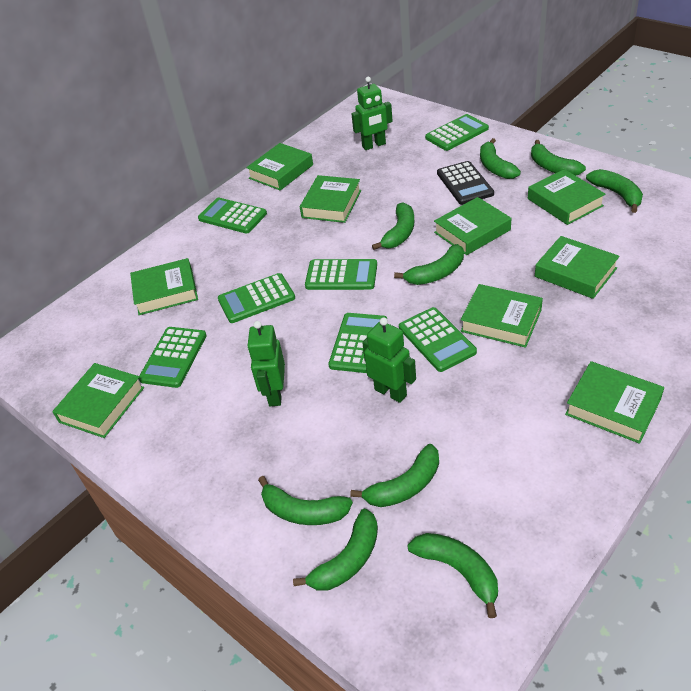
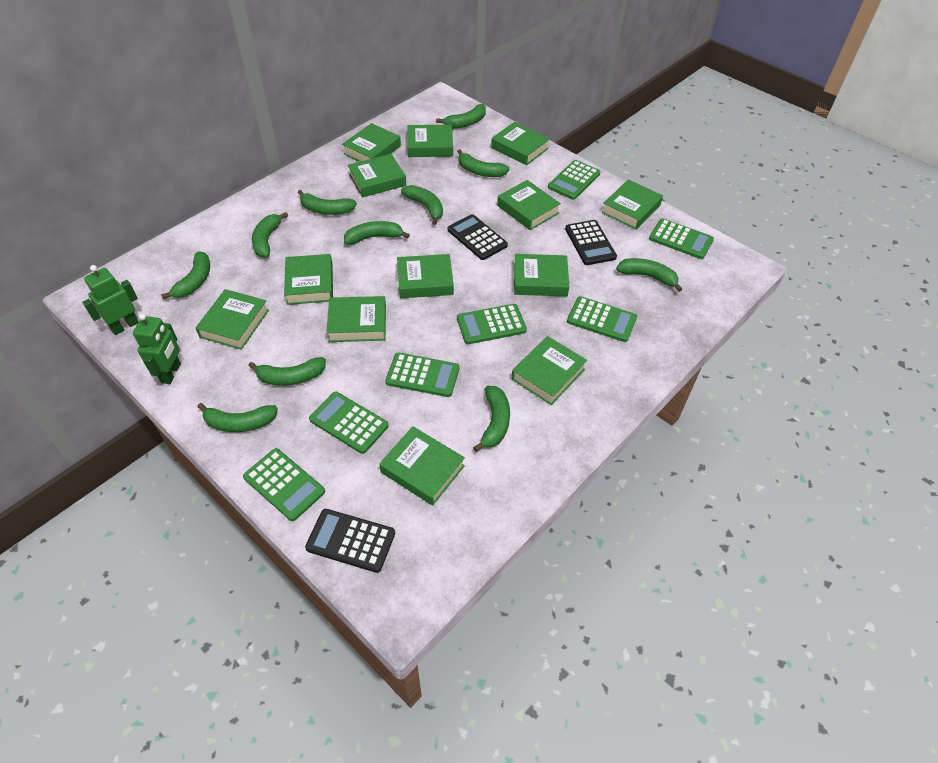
black calculator: [437,161,494,205] = 1 -> [305,509,395,573] [448,214,508,260] [565,220,617,265] = 3
green banana: [258,476,353,525] [293,508,378,591] [350,444,439,507] [372,202,414,250] [394,244,464,285] [407,533,498,618] [480,138,521,179] [531,140,586,176] [586,169,643,213] = 9 -> [161,251,210,299] [197,403,278,432] [248,357,326,386] [252,212,288,258] [298,190,357,215] [344,221,410,244] [401,185,443,225] [436,104,486,129] [457,149,510,177] [473,386,510,452] [616,258,682,292] = 11
green book: [52,363,144,438] [130,258,198,315] [246,143,313,191] [300,175,361,223] [434,197,511,255] [461,284,543,348] [528,169,606,225] [535,236,620,299] [565,361,664,444] = 9 -> [196,289,269,350] [284,254,333,305] [326,296,386,342] [342,123,401,162] [348,154,406,198] [379,426,465,506] [397,254,454,298] [407,125,453,157] [491,122,550,166] [497,180,561,230] [511,336,587,405] [514,254,570,296] [601,179,663,230] = 13
green robot: [247,321,285,406] [351,77,392,150] [362,317,416,403] = 3 -> [83,265,139,335] [133,313,181,384] = 2

